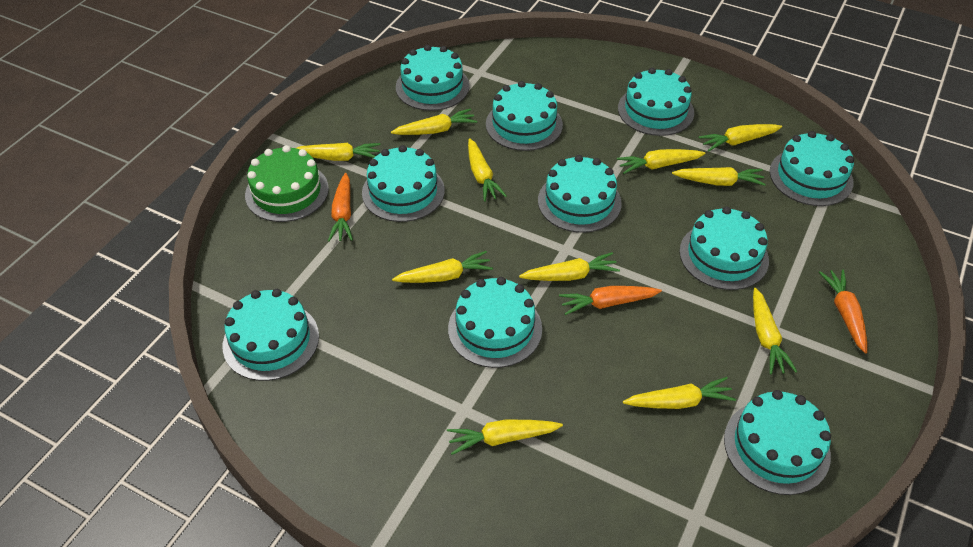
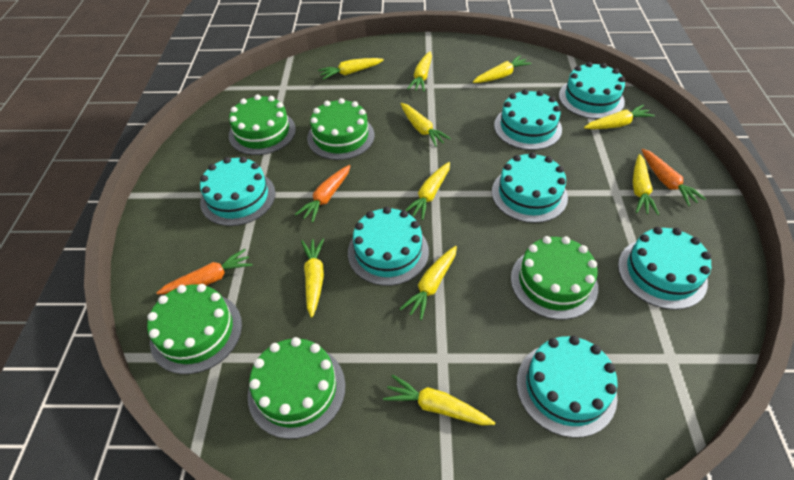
green cake: [245,145,329,222] = 1 -> [147,284,242,374] [229,94,296,155] [248,337,345,439] [307,98,374,160] [511,236,598,320] = 5
turquoise cake: [223,289,319,381] [362,145,445,222] [396,45,470,111] [448,277,542,368] [486,81,563,151] [538,155,622,233] [618,68,694,136] [679,206,769,290] [724,390,831,495] [770,131,854,206] = 10 -> [200,156,276,226] [348,207,429,286] [492,152,568,223] [494,89,562,150] [517,336,618,438] [559,62,625,119] [618,227,711,310] = 7
yellow carrot: [297,143,381,161] [391,108,477,135] [392,251,493,283] [447,420,563,455] [468,138,506,202] [519,252,620,281] [617,149,706,174] [623,377,736,409] [672,167,766,186] [698,124,782,152] [753,288,797,374] = 11 -> [301,238,324,318] [318,58,384,80] [383,375,495,425] [400,246,457,320] [401,103,451,147] [405,162,450,220] [407,51,432,92] [473,55,532,83] [584,105,655,129] [633,154,659,215] = 10

